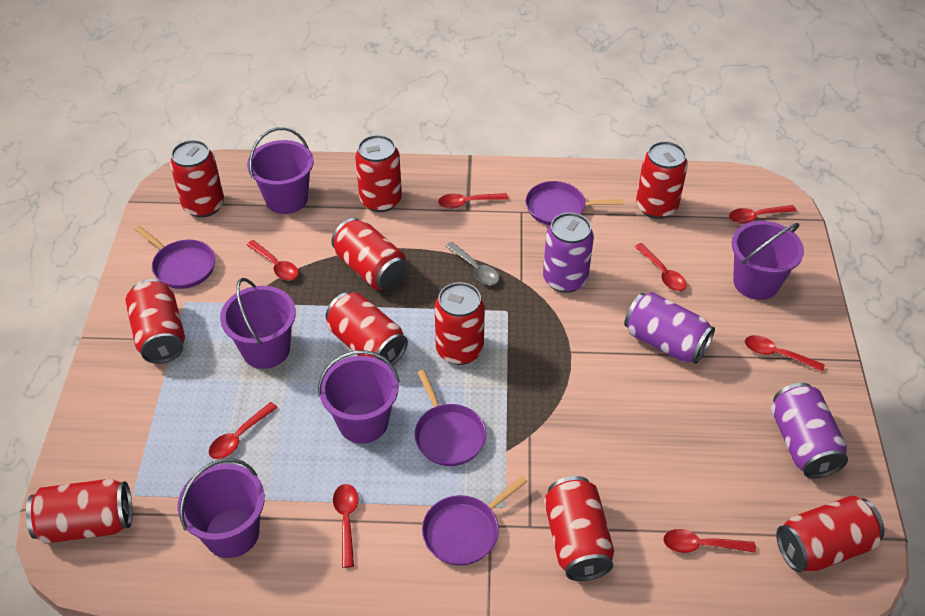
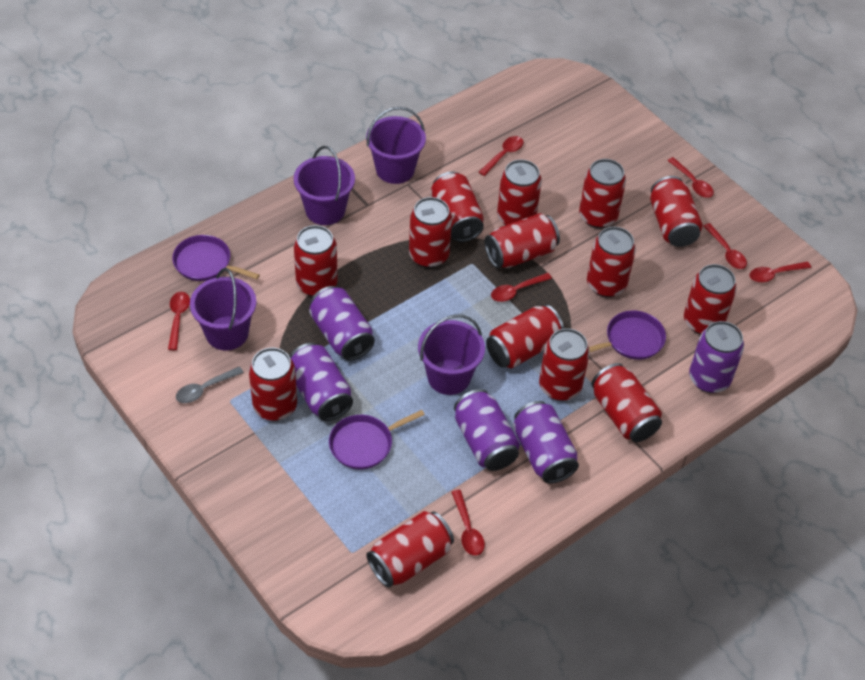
purple bucket: [177,458,265,558] [220,278,296,369] [247,127,314,214] [318,350,400,443] [732,221,804,300] = 5 -> [190,268,256,350] [294,146,355,225] [366,107,426,184] [418,314,485,395] = 4
purple can: [543,213,594,293] [624,292,715,364] [771,383,848,479] = 3 -> [289,343,353,421] [309,286,375,361] [454,389,520,471] [513,401,579,484] [689,321,744,393] = 5
purple pan: [134,226,215,289] [415,370,486,466] [422,476,528,566] [526,181,623,225] = 4 -> [172,235,260,281] [329,410,425,470] [589,310,666,360] = 3
red can: [26,479,133,544] [126,279,185,364] [170,140,224,218] [325,292,408,365] [331,218,407,290] [355,135,402,212] [435,282,485,365] [544,476,614,581] [636,141,688,219] [776,496,885,572] = 10 -> [249,348,297,421] [294,225,338,297] [367,511,454,588] [409,197,452,268] [430,172,484,242] [484,213,560,268] [486,305,564,368] [497,160,542,225] [539,328,590,401] [579,159,626,229] [587,227,636,297] [591,363,662,442] [650,176,703,247] [684,264,737,335] = 14
red spoon: [209,402,278,459] [246,240,299,280] [333,484,359,568] [438,193,508,209] [634,243,687,291] [663,529,756,553] [729,205,796,224] [745,335,825,372] = 8 -> [168,292,190,350] [451,490,485,556] [479,136,523,176] [491,273,552,302] [667,157,714,198] [704,223,747,269] [749,262,811,283] = 7

